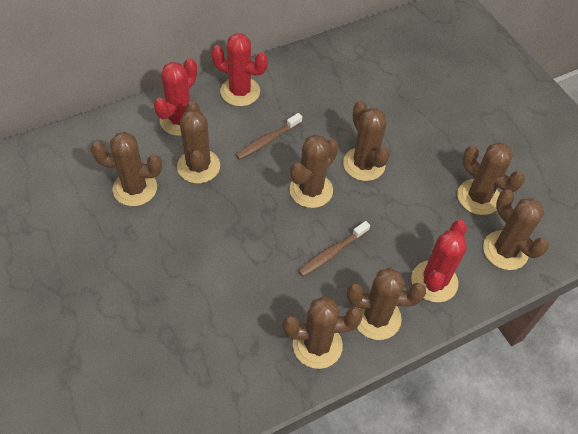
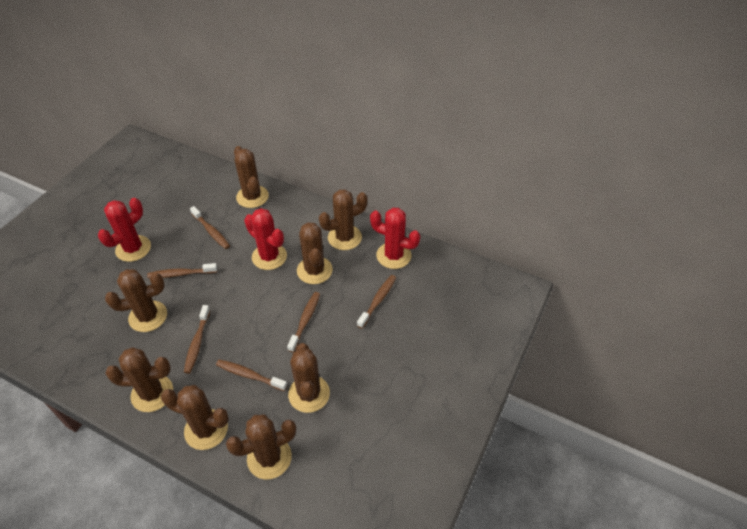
brown toothbrush: [236,113,302,160] [298,221,370,277] = 2 -> [147,263,217,278] [184,305,210,374] [190,206,230,249] [216,359,287,391] [287,292,320,352] [357,275,396,329] = 6

